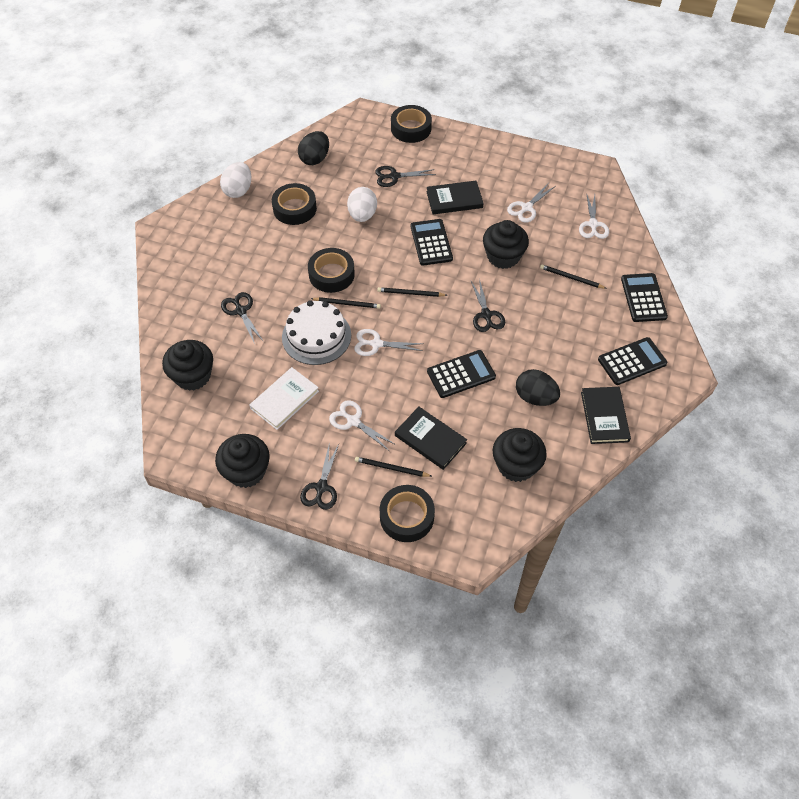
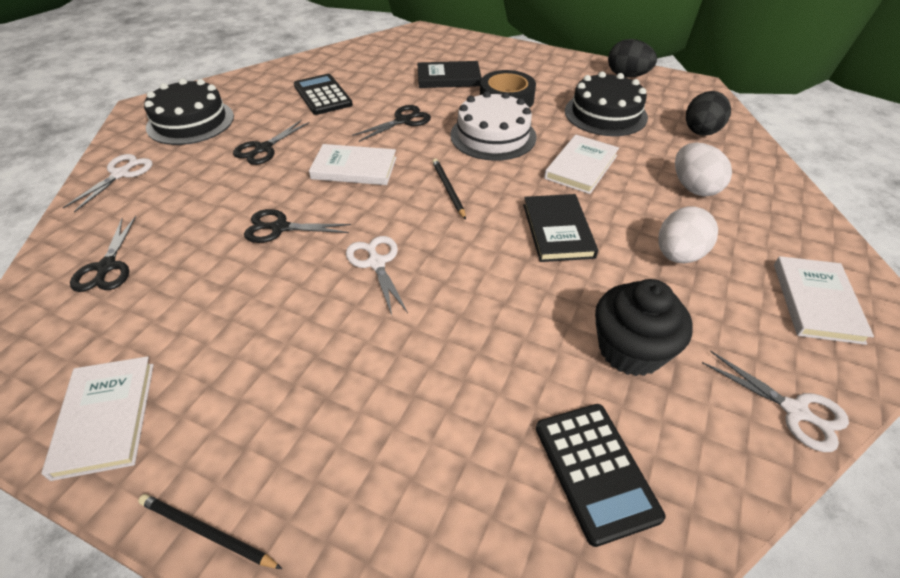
black book: [395,407,467,470] [426,181,484,214] [581,387,631,444] = 3 -> [417,61,482,88] [523,194,598,262] = 2
black cake: none = 0 -> [144,78,234,145] [565,71,648,136] = 2
black calculator: [411,219,453,266] [427,350,496,398] [598,337,668,385] [621,273,668,322] = 4 -> [294,74,353,115] [536,404,665,547] = 2
black cupcake: [162,340,213,391] [215,434,270,488] [483,220,529,269] [493,428,547,482] = 4 -> [595,279,693,376] = 1
black pencil: [311,297,381,309] [355,457,433,477] [377,287,447,297] [540,265,607,289] = 4 -> [138,494,282,569] [432,159,466,220] = 2
black tape: [272,183,317,225] [308,248,355,293] [380,485,435,542] [391,105,432,143] = 4 -> [480,70,536,108] = 1
white book: [249,367,319,430] = 1 -> [41,356,154,481] [309,144,397,185] [544,135,619,194] [774,256,874,345] = 4
white scissors: [329,400,396,451] [354,329,423,356] [507,183,554,223] [579,193,609,239] = 4 -> [63,154,152,212] [346,236,408,315] [702,351,849,452] = 3

